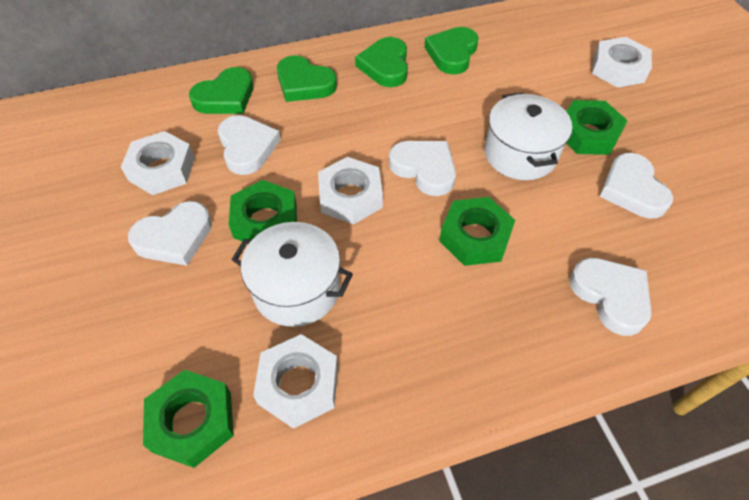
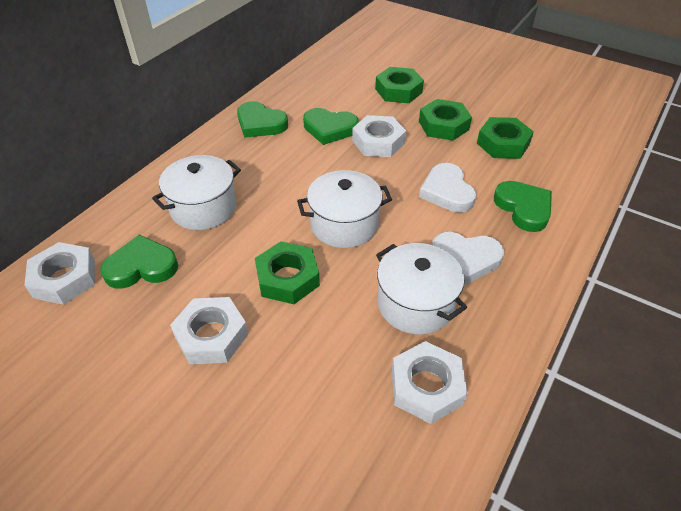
white heart: [128,201,212,266] [218,115,281,175] [389,141,456,196] [569,258,652,336] [599,153,673,218] = 5 -> [419,163,477,213] [432,232,505,285] = 2
white pot: [232,222,353,327] [484,93,572,180] = 2 -> [152,155,241,230] [297,170,392,248] [376,243,467,335] = 3

